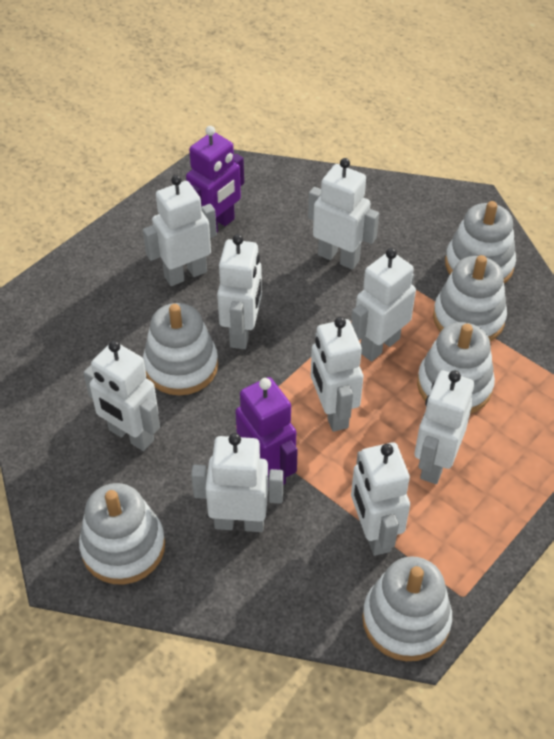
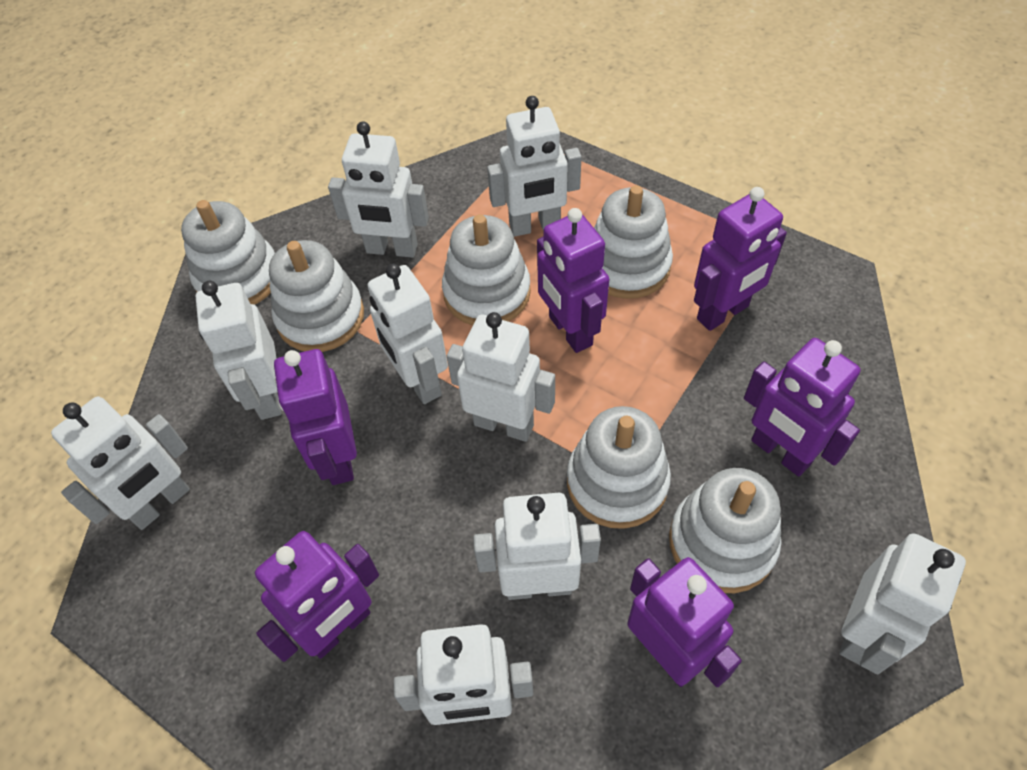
purple robot: [186,126,244,233] [235,377,298,488] = 2 -> [255,531,379,662] [274,349,357,485] [537,208,609,353] [627,557,742,687] [694,187,787,331] [744,338,861,477] = 6

